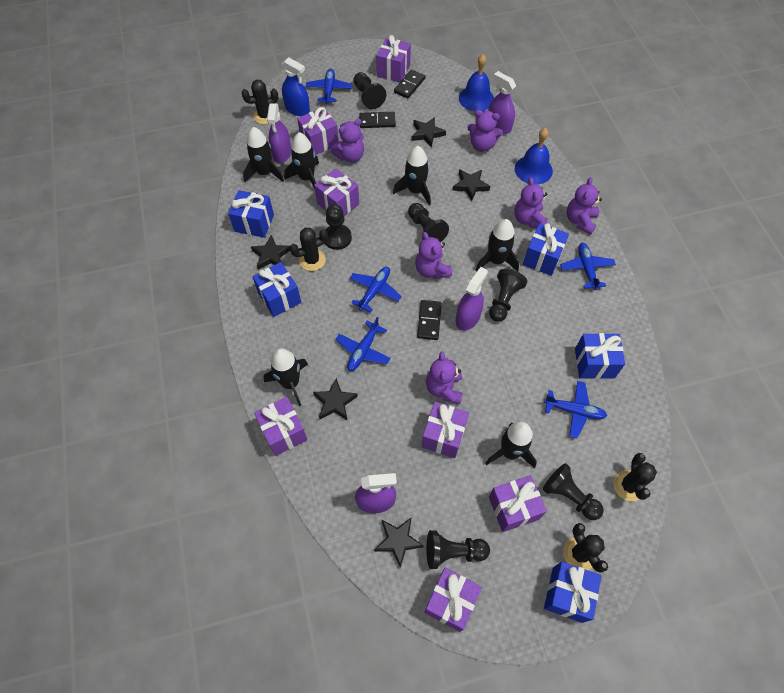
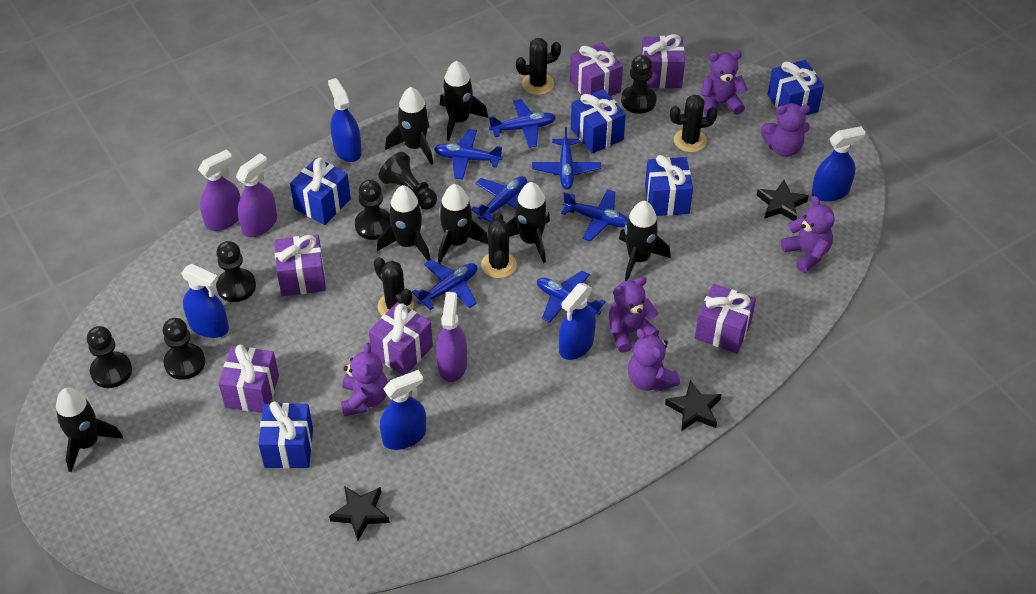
black domino: [359,112,396,128] [394,70,425,99] [417,300,442,340] = 3 -> none = 0
black rocket: [243,127,284,182] [264,348,308,406] [284,132,319,189] [393,146,431,206] [476,219,519,272] [485,422,537,468] = 6 -> [56,388,123,472] [377,185,431,261] [385,87,433,165] [438,184,488,263] [440,61,488,141] [506,182,550,263] [619,200,671,281] = 7
black star: [251,235,290,270] [313,378,358,421] [374,517,424,568] [411,117,446,148] [452,169,490,201] = 5 -> [329,486,390,541] [665,380,722,431] [757,180,809,221] = 3
blue bell: [459,54,494,111] [515,128,553,185] = 2 -> none = 0
blue plane: [306,69,353,104] [336,317,391,371] [350,267,402,312] [544,381,607,438] [560,243,616,290] = 5 -> [412,260,477,310] [434,129,503,180] [471,176,527,223] [489,99,556,148] [532,127,601,190] [537,270,606,323] [561,189,628,241] = 7
blue spray bottle: [281,57,310,116] = 1 -> [181,264,229,338] [328,78,362,162] [380,370,426,450] [559,283,596,360] [812,126,866,202] = 5
purple gift: [254,397,307,456] [297,107,339,155] [314,168,359,216] [376,35,411,83] [421,402,469,458] [424,568,482,632] [489,475,547,532] = 7 -> [218,345,279,413] [274,235,326,296] [369,302,433,375] [570,42,623,96] [641,34,685,88] [695,284,756,353] = 6
purple spray bottle: [267,103,291,163] [355,473,397,514] [456,267,488,331] [488,71,516,134] = 4 -> [198,149,241,231] [236,153,277,237] [436,292,467,382] = 3

